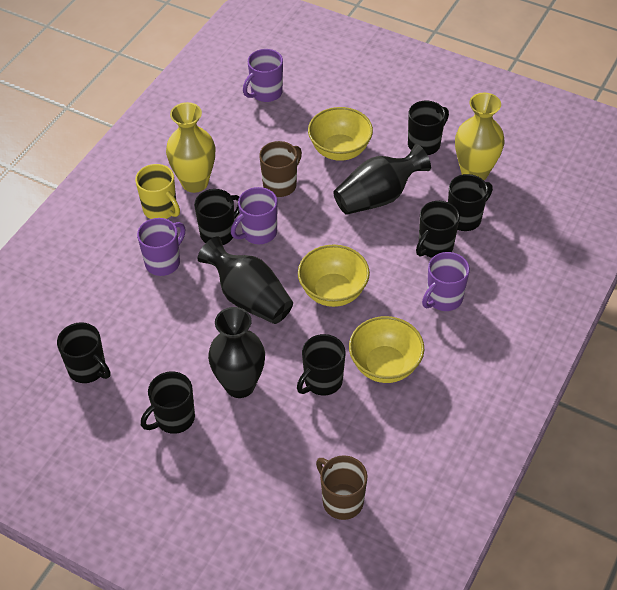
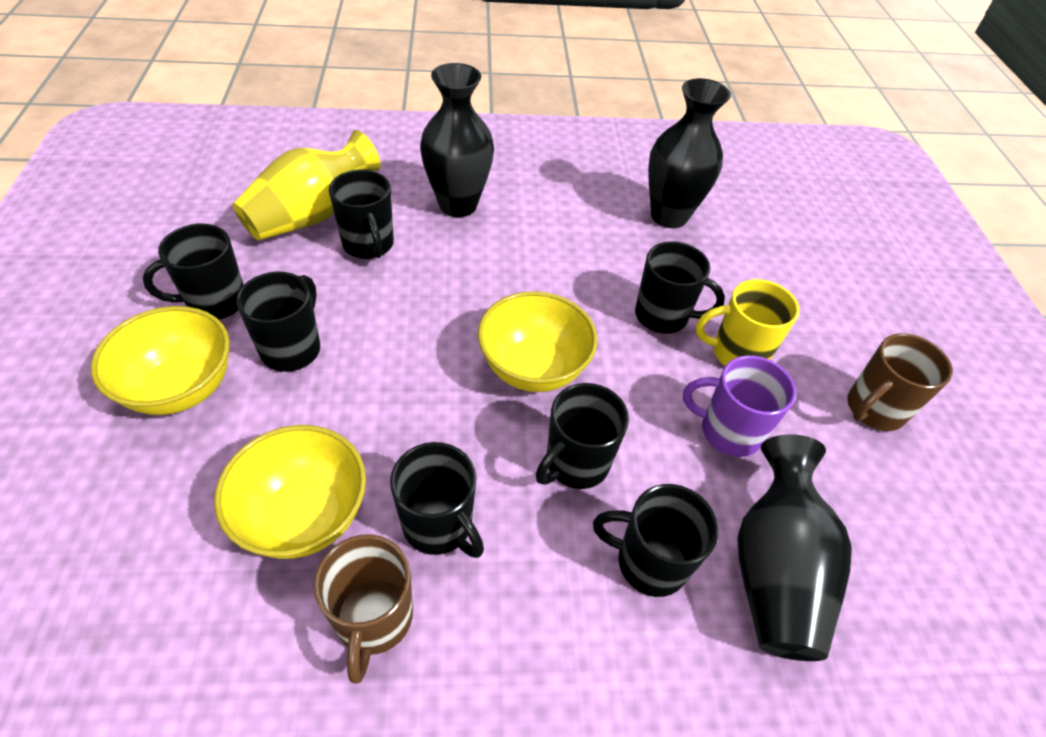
purple mug: [137,218,185,276] [231,187,278,244] [243,49,283,102] [422,252,470,311] = 4 -> [683,355,796,457] = 1
yellow vase: [166,102,215,193] [455,93,505,180] = 2 -> [233,130,381,240] = 1

